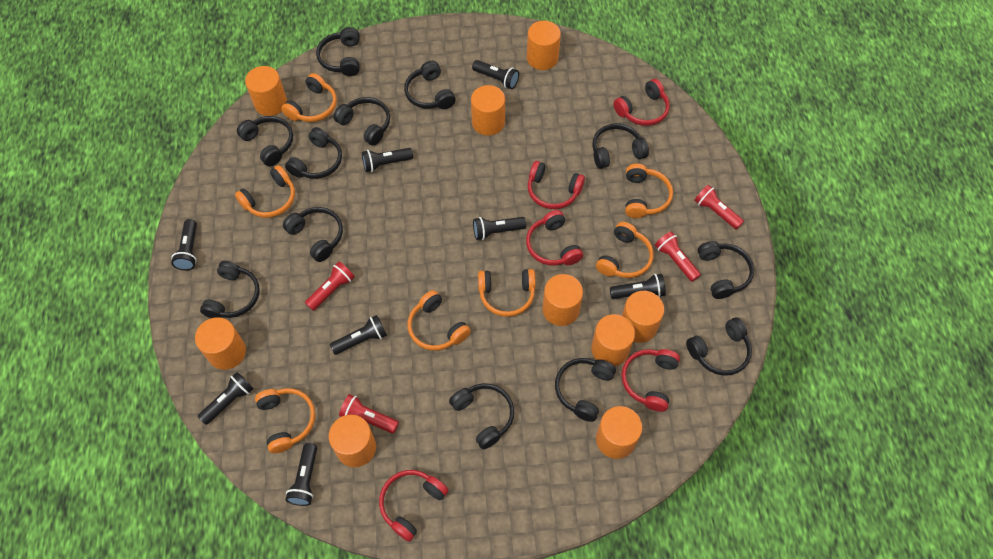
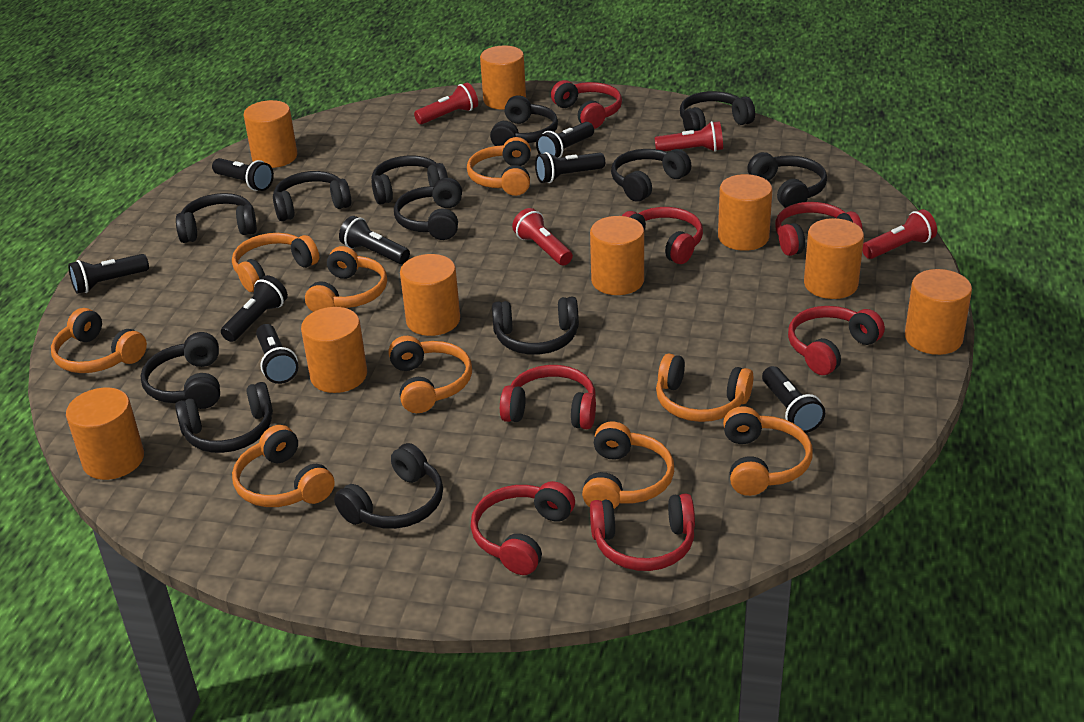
orange headphones: [235,165,295,218] [255,388,315,453] [282,73,337,122] [408,290,471,351] [478,269,536,317] [596,222,653,278] [625,163,673,218] = 7 -> [51,308,147,373] [232,233,319,292] [232,425,335,507] [305,246,387,312] [388,336,472,413] [467,137,531,196] [582,422,674,509] [656,354,753,422] [723,406,813,496] = 9
red headphones: [379,470,448,542] [526,210,583,265] [528,161,585,209] [613,79,670,126] [621,349,680,412] = 5 -> [470,481,575,575] [500,365,596,429] [551,80,622,129] [590,494,695,571] [622,207,703,264] [775,202,863,256] [788,306,885,375] = 7

